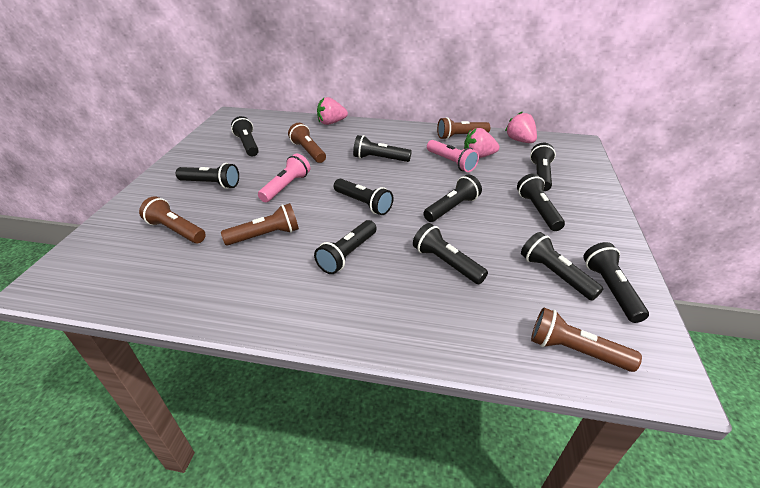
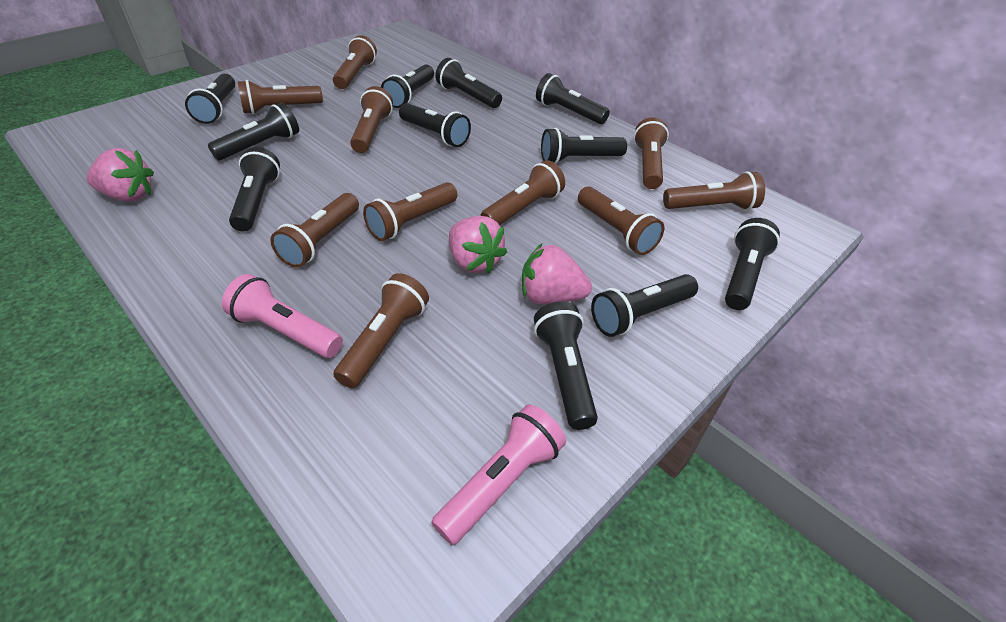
brown flashlight: [139,196,206,243] [221,203,299,245] [288,123,326,163] [437,117,490,139] [531,308,642,372] = 5 -> [238,80,323,114] [270,193,359,267] [333,35,377,89] [333,273,429,388] [350,86,393,153] [363,182,457,241] [480,160,565,225] [578,187,664,255] [634,117,669,189] [663,171,765,210] = 10

